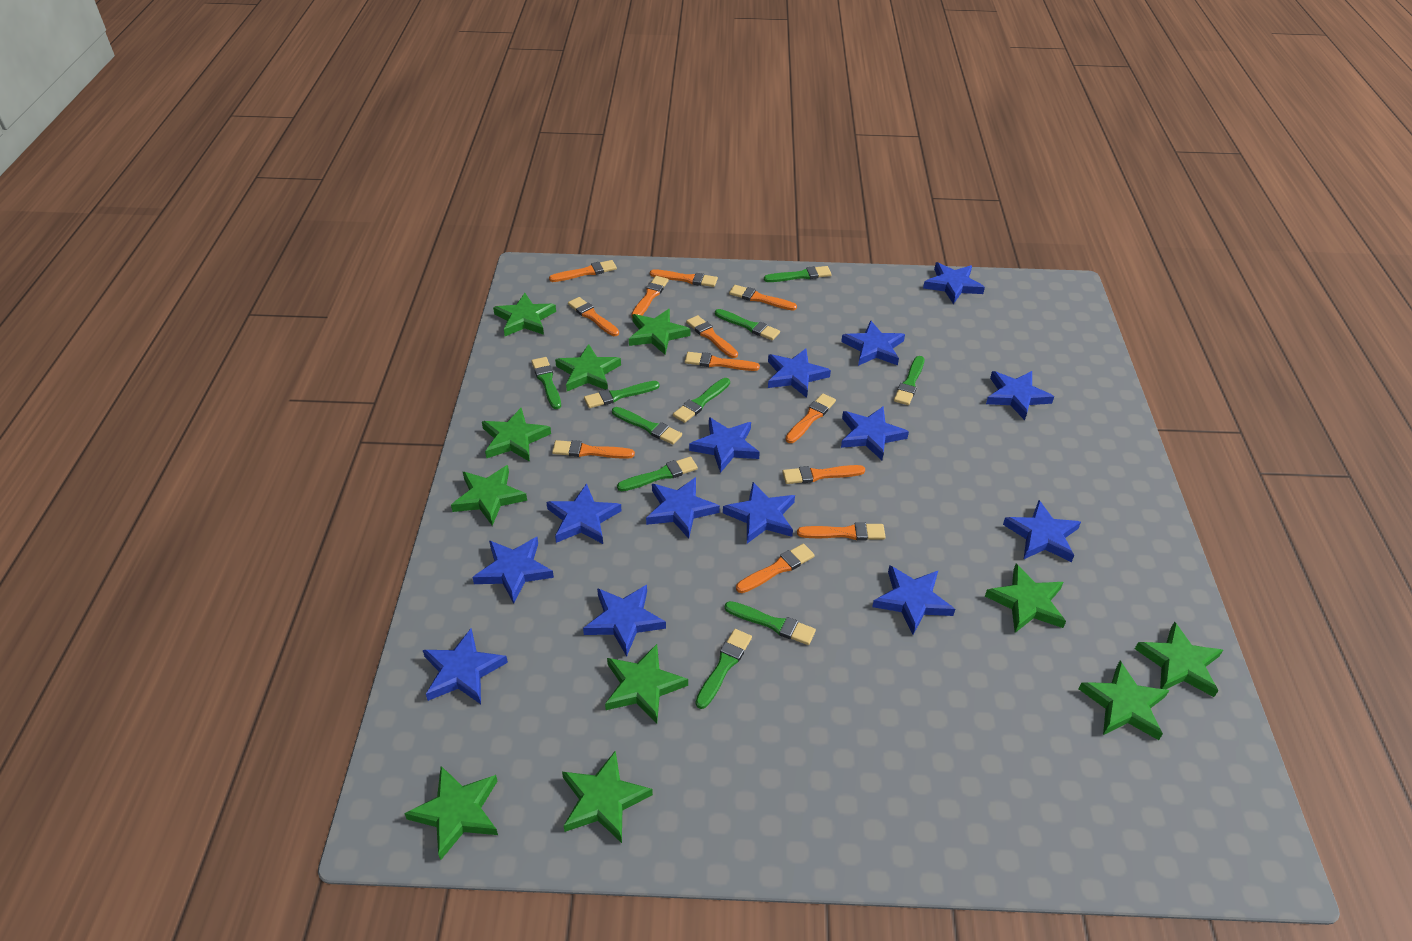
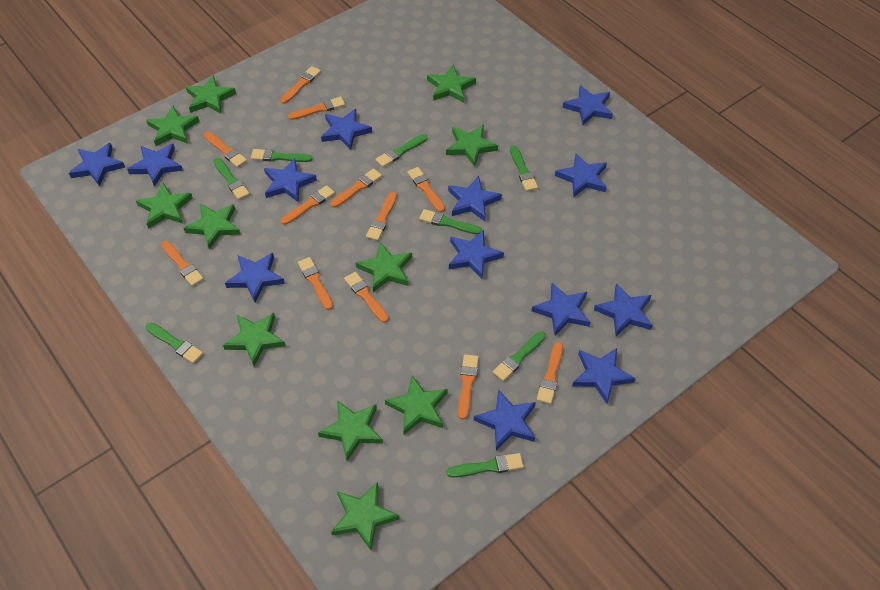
blue star: [423,628,508,704] [472,537,554,604] [546,483,622,544] [583,585,666,656] [646,477,720,539] [689,417,760,473] [723,482,795,543] [768,349,831,398] [841,320,905,366] [841,406,909,460] [872,565,955,635] [923,262,985,304] [986,371,1054,420] [1003,500,1081,562] = 14 -> [69,143,125,186] [127,144,183,187] [225,253,285,302] [264,158,317,203] [321,109,372,150] [448,176,502,221] [449,230,504,279] [474,389,536,451] [531,283,590,336] [555,153,607,197] [563,85,613,125] [572,348,636,404] [594,283,653,336] = 13
green brush: [532,357,561,409] [584,381,660,408] [612,407,682,445] [617,457,698,491] [673,378,730,423] [696,629,752,709] [715,309,780,340] [725,601,816,645] [764,266,831,282] [894,356,924,405] = 10 -> [146,323,203,364] [213,158,249,200] [251,149,312,162] [375,134,427,167] [419,209,482,235] [446,453,524,477] [493,331,546,381] [510,145,538,191] = 8

